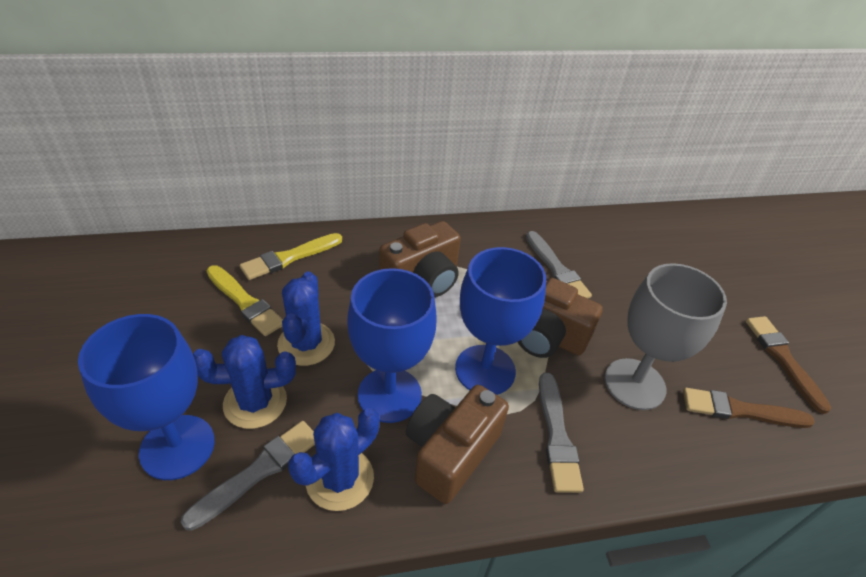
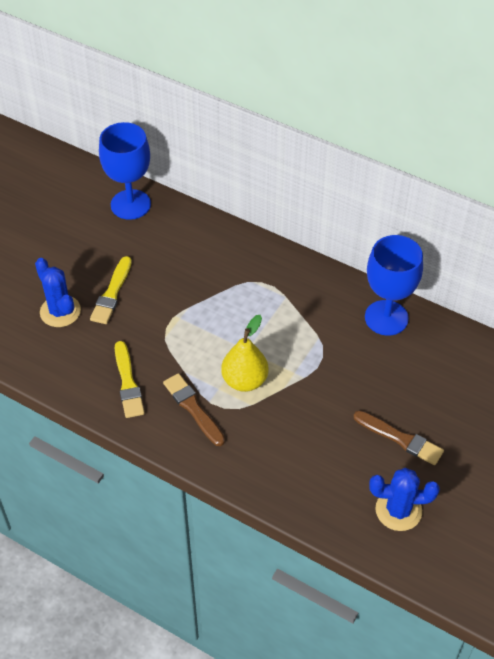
blue cactus: [193,335,296,429] [277,271,335,366] [288,408,380,511] = 3 -> [35,258,81,327] [369,468,440,531] = 2
blue goblet: [78,314,215,480] [347,268,437,423] [455,247,546,395] = 3 -> [99,122,151,220] [365,235,423,335] = 2
brown camera: [379,221,461,297] [406,385,509,504] [518,278,603,358] = 3 -> none = 0
grey brush: [181,421,315,531] [526,231,592,298] [539,373,584,493] = 3 -> none = 0
grey goblet: [605,263,727,410] = 1 -> none = 0
yellow pear: none = 0 -> [221,315,268,392] = 1

